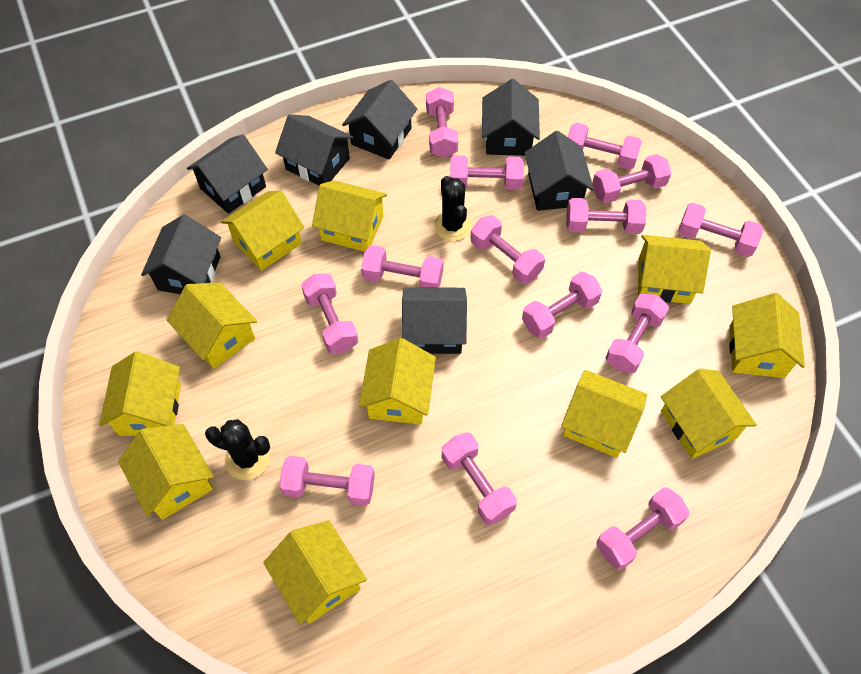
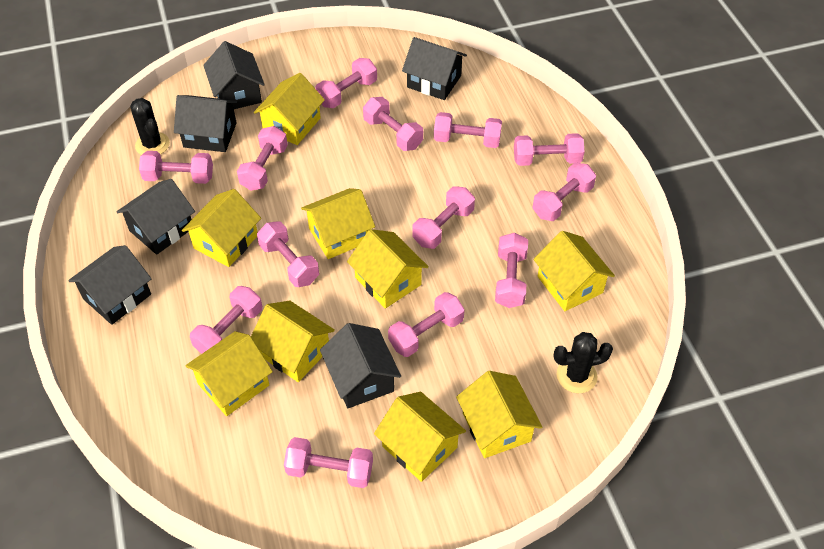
black house: [141,214,221,294] [187,134,268,214] [275,114,353,186] [342,80,417,160] [402,287,467,354] [482,79,540,156] [525,131,594,211] = 7 -> [68,245,151,325] [116,179,195,255] [174,95,237,152] [203,41,265,109] [320,323,401,408] [402,37,467,100] = 6
pink dumbbell: [279,456,375,506] [301,274,358,354] [361,245,443,288] [426,87,458,158] [442,432,517,525] [450,155,524,190] [470,215,545,284] [522,272,603,339] [566,198,646,234] [568,123,642,170] [592,154,671,203] [596,487,690,570] [606,293,669,374] [678,203,763,257] = 14 -> [139,151,213,184] [190,286,262,354] [237,126,288,191] [257,221,319,287] [284,437,373,488] [315,58,377,108] [363,97,423,151] [388,292,465,357] [412,186,475,249] [434,112,502,148] [495,233,528,308] [514,133,585,166] [533,163,596,221] = 13
yellow house: [99,352,181,436] [118,424,214,520] [167,282,257,369] [221,191,305,271] [263,520,367,625] [312,180,387,252] [359,338,436,425] [561,370,647,458] [638,235,711,304] [661,369,757,459] [729,293,805,378] = 11 -> [182,189,261,267] [185,331,273,416] [251,301,335,382] [254,73,325,145] [301,188,375,259] [347,229,429,309] [374,392,466,482] [456,371,542,458] [533,231,615,311] = 9

